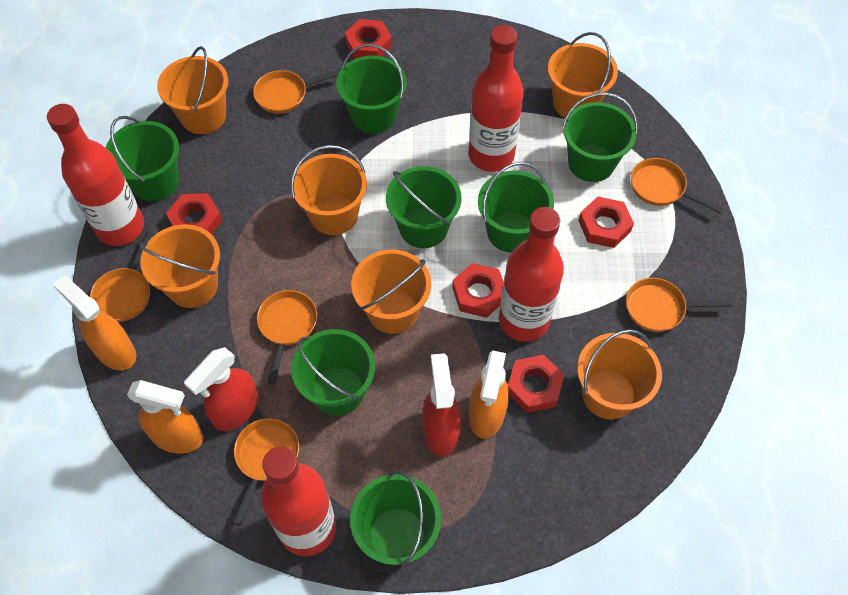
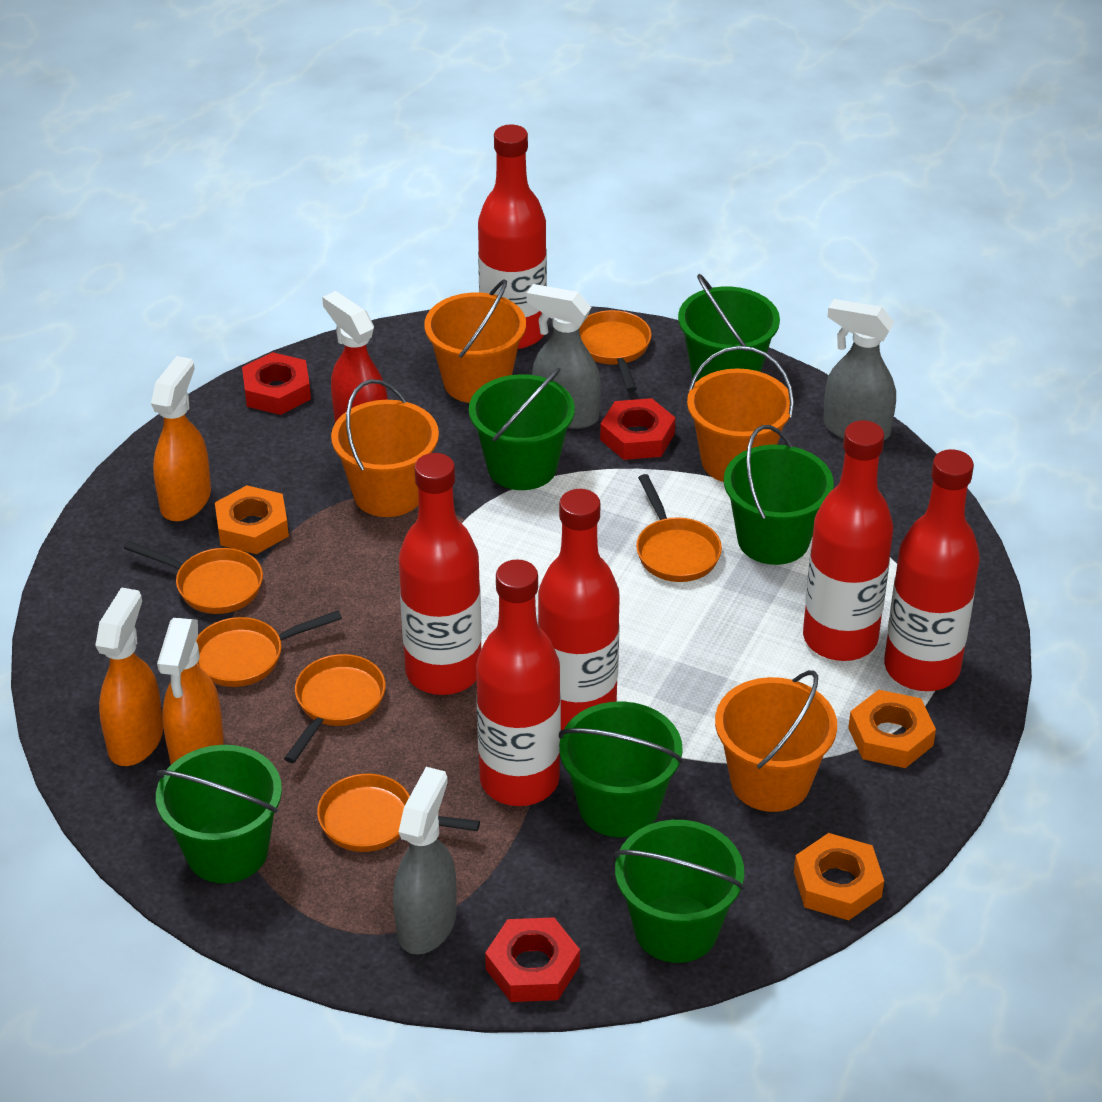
green bucket: [106,116,179,201] [291,329,375,416] [336,44,407,134] [350,471,441,566] [386,166,461,248] [478,162,554,253] [562,92,638,182] = 7 -> [156,745,282,883] [469,368,575,490] [559,701,683,837] [615,820,745,963] [678,274,780,383] [724,425,834,565] = 6
grey spray bottle: none = 0 -> [393,767,457,955] [526,284,601,429] [823,299,896,440] = 3
orange bucket: [139,224,220,308] [157,46,228,134] [291,145,367,235] [351,249,431,334] [548,32,618,118] [577,329,662,420] = 6 -> [331,379,439,517] [424,279,526,403] [687,346,794,482] [715,670,837,812] = 4
orange nut: none = 0 -> [215,485,289,554] [794,833,884,920] [848,690,936,768] = 3
red bottle: [47,104,144,246] [261,447,336,556] [469,25,524,172] [499,207,564,342] = 4 -> [399,453,482,695] [476,559,561,806] [478,125,547,349] [538,489,620,730] [803,420,893,661] [884,449,980,691] = 6
red nut: [166,193,223,234] [344,19,392,59] [452,263,504,318] [508,355,565,413] [578,197,634,248] = 5 -> [242,352,311,415] [485,918,580,1002] [600,398,676,460] = 3
red spray bottle: [184,347,259,431] [422,353,461,457] = 2 -> [322,291,388,423] = 1

